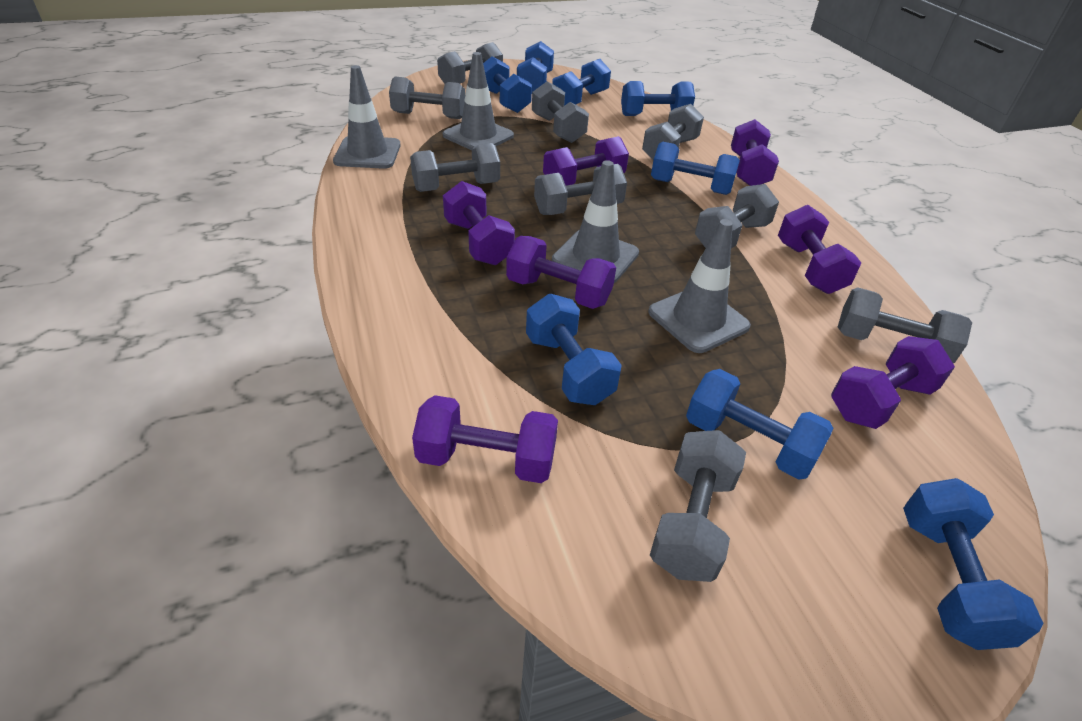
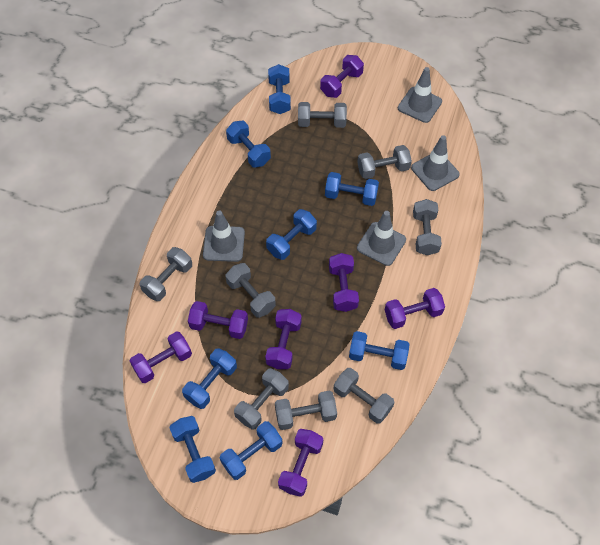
grey dumbbell: [389,77,465,119] [410,143,500,192] [437,42,503,84] [532,81,589,143] [534,164,627,215] [642,104,704,160] [650,430,746,582] [695,184,779,249] [838,287,972,363] = 9 -> [140,247,192,301] [226,263,276,318] [234,368,289,430] [275,390,337,430] [298,102,347,128] [333,368,395,424] [357,145,412,179] [413,199,442,255] = 8

